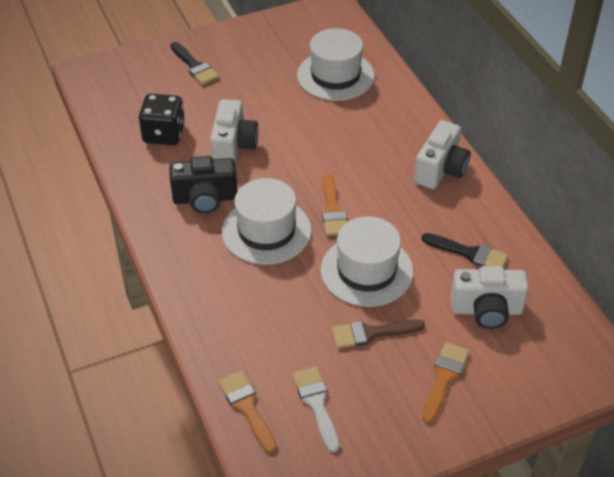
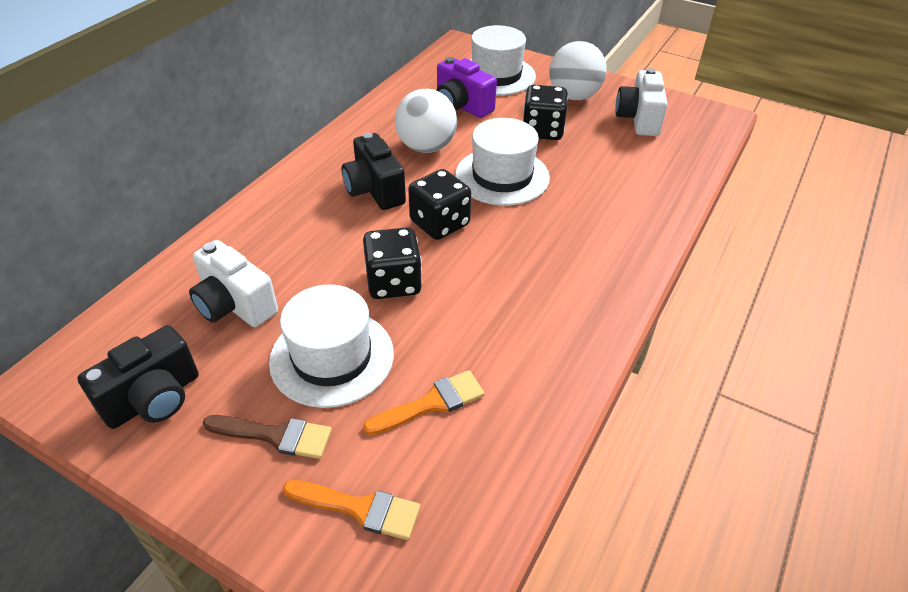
black brush: [170,42,219,85] [422,233,508,267] = 2 -> none = 0
black camera: [169,156,237,213] = 1 -> [77,325,199,429] [342,133,406,210] = 2
black dice: [139,94,185,145] = 1 -> [363,227,422,299] [408,169,471,240] [523,85,568,140] = 3
orange brush: [218,371,277,453] [322,174,347,236] [422,342,469,423] = 3 -> [283,480,420,540] [363,370,485,435] = 2
purple camera: none = 0 -> [436,57,497,118] = 1
white ball: none = 0 -> [395,89,457,153] [549,41,607,100] = 2
white brush: [293,366,340,453] = 1 -> none = 0
white camera: [210,99,258,164] [414,120,470,189] [451,266,529,329] = 3 -> [189,240,278,327] [615,68,668,136] = 2

